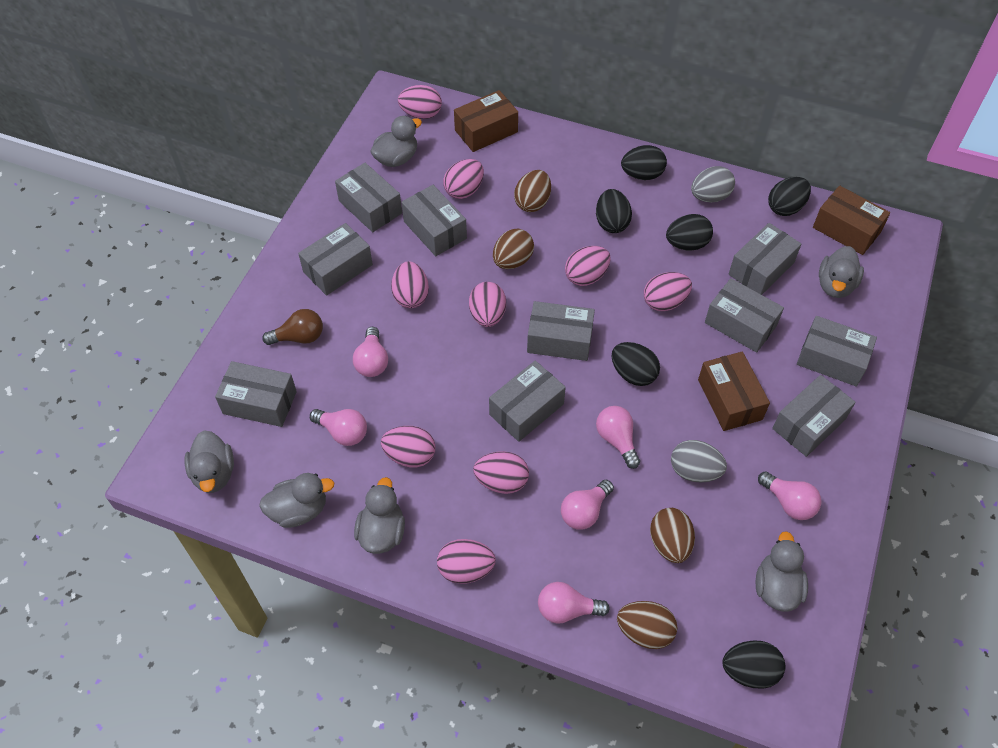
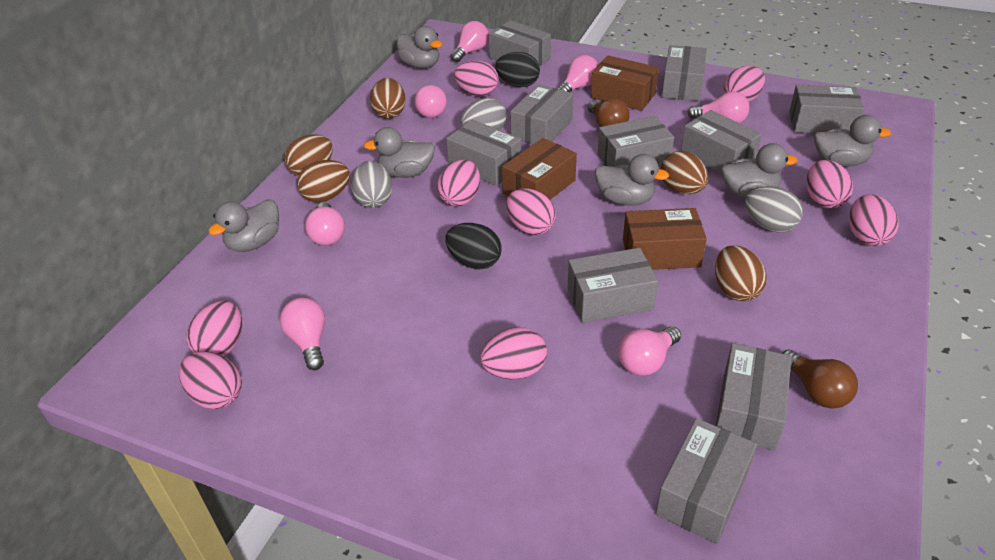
black egg: [596,189,632,233] [612,342,660,386] [621,145,667,180] [666,214,713,251] [723,640,785,689] [768,177,811,216] = 6 -> [446,223,502,269] [495,52,540,87] = 2
brown egg: [493,229,534,269] [514,170,551,212] [617,601,677,649] [650,508,695,563] = 4 -> [284,134,333,176] [297,160,350,203] [370,78,406,119] [661,151,708,194] [715,245,767,301] = 5
brown light bulb: [262,309,323,345] = 1 -> [587,98,630,127] [781,349,858,408] = 2
grey egg: [671,440,727,482] [691,166,735,202] = 2 -> [351,161,392,208] [461,98,507,130] [745,186,803,232] = 3
pink light bulb: [310,409,367,446] [353,327,388,377] [538,582,610,624] [561,480,614,530] [596,406,640,469] [758,471,822,520] = 6 -> [280,298,325,370] [305,202,345,246] [415,85,447,118] [451,21,489,62] [557,55,598,92] [618,326,681,376] [687,92,749,123] = 7

